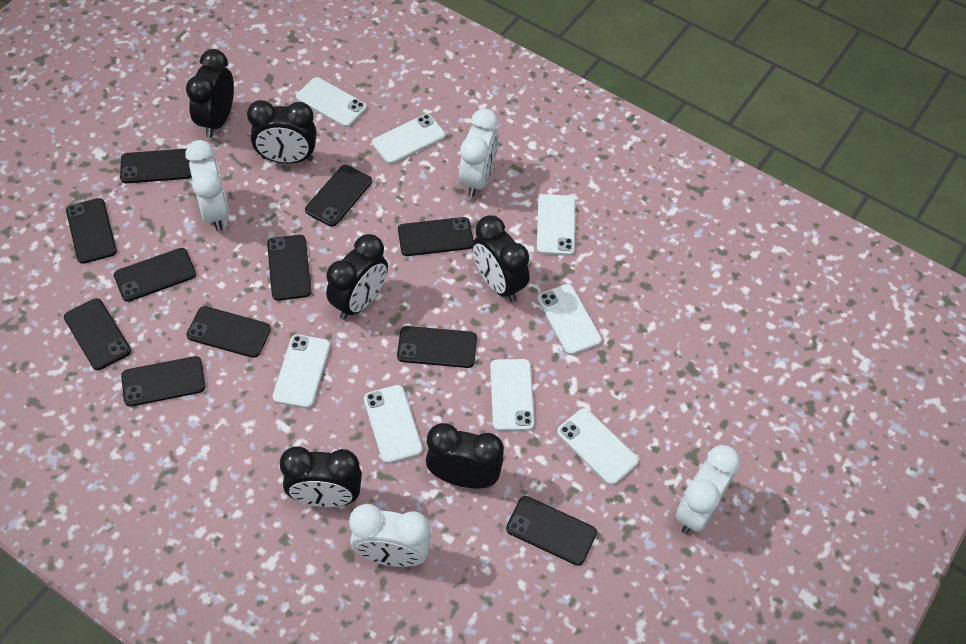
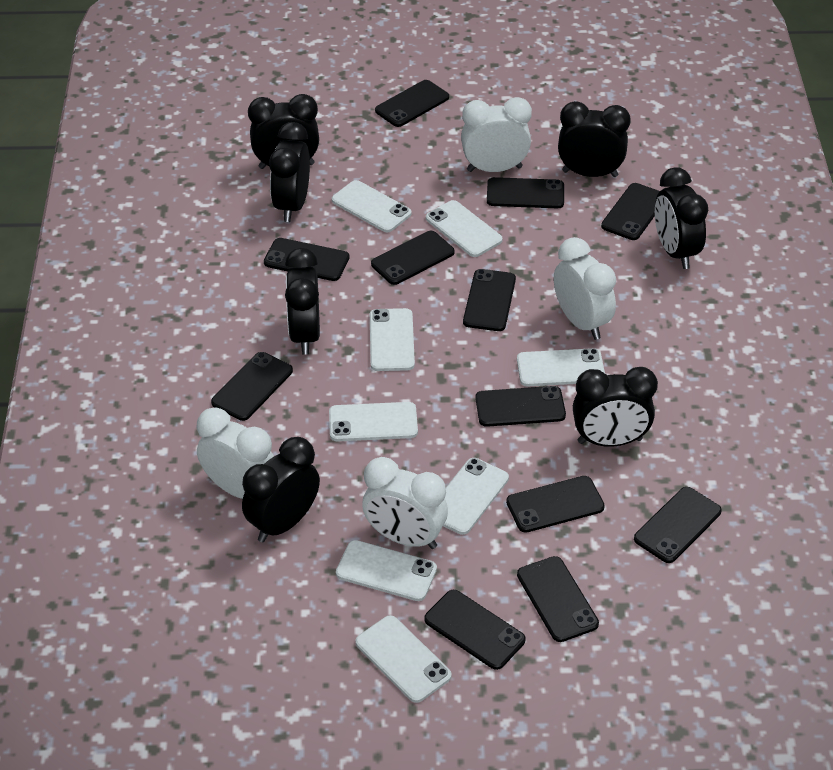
black clock: [186,49,234,138] [247,100,316,164] [280,447,362,507] [326,234,388,320] [426,423,504,488] [472,215,529,302] = 6 -> [242,437,320,542] [248,94,319,169] [269,122,310,222] [285,248,320,355] [558,101,631,177] [573,367,658,447] [655,167,708,269] = 7
black phone: [64,298,131,370] [66,198,117,264] [114,248,196,302] [120,149,192,183] [121,356,205,407] [187,306,271,358] [267,235,312,301] [305,165,372,227] [397,326,477,368] [398,217,474,256] [506,496,597,566] = 11 -> [211,352,293,421] [264,238,350,281] [371,231,454,285] [375,80,449,127] [424,590,526,670] [463,269,516,331] [475,386,566,427] [487,177,564,208] [506,476,605,533] [517,556,599,642] [601,183,660,240] [634,487,722,563] = 12

